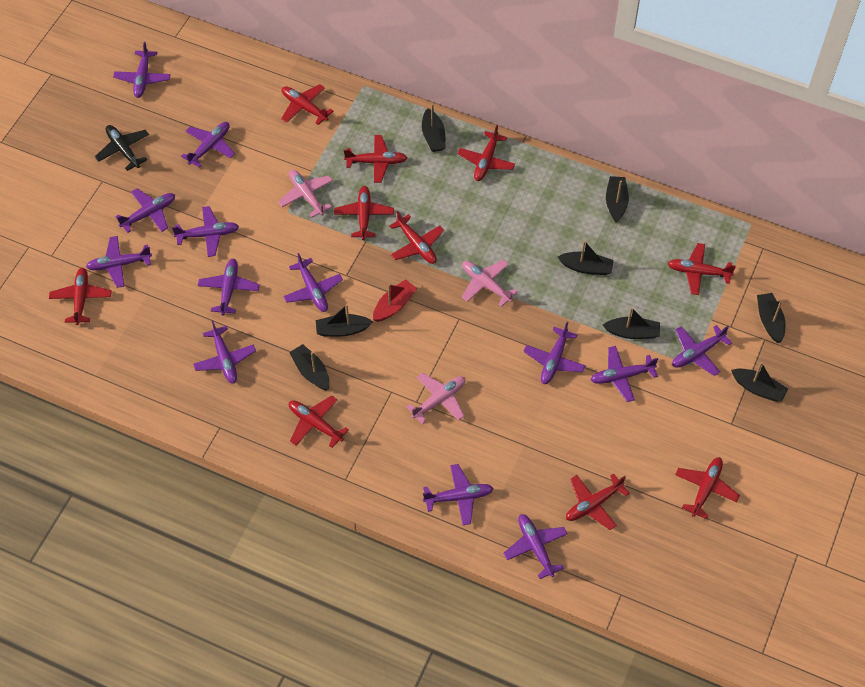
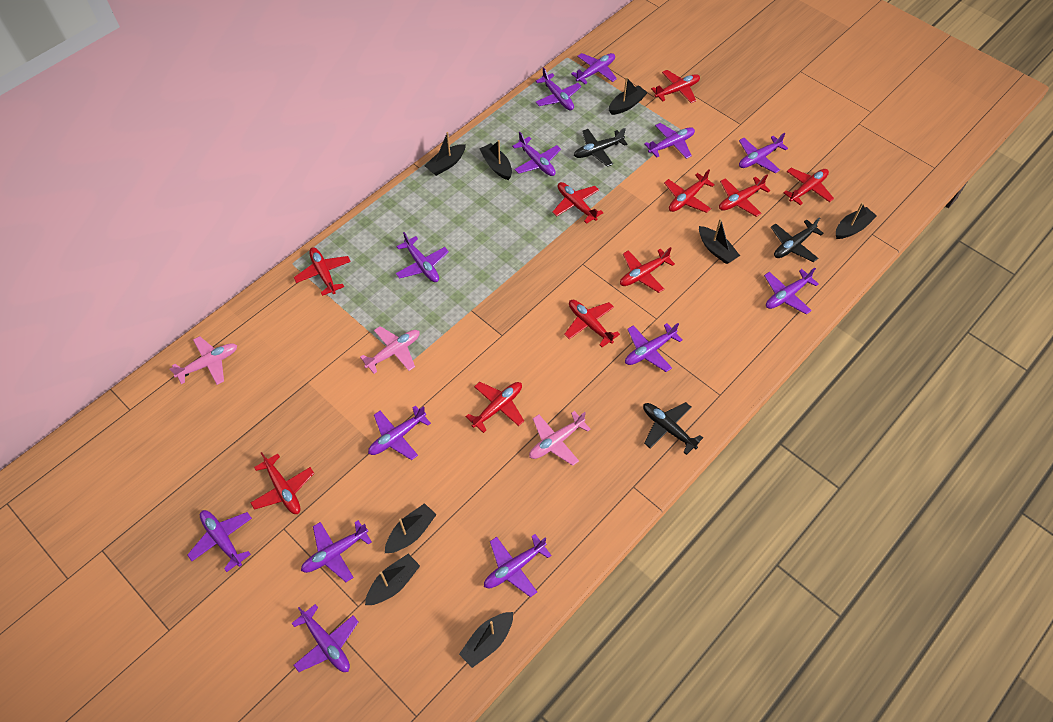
black plane: [95,125,149,171] = 1 -> [574,128,628,167] [643,402,703,455] [771,217,824,262] = 3
red boat: [373,279,417,322] = 1 -> none = 0

